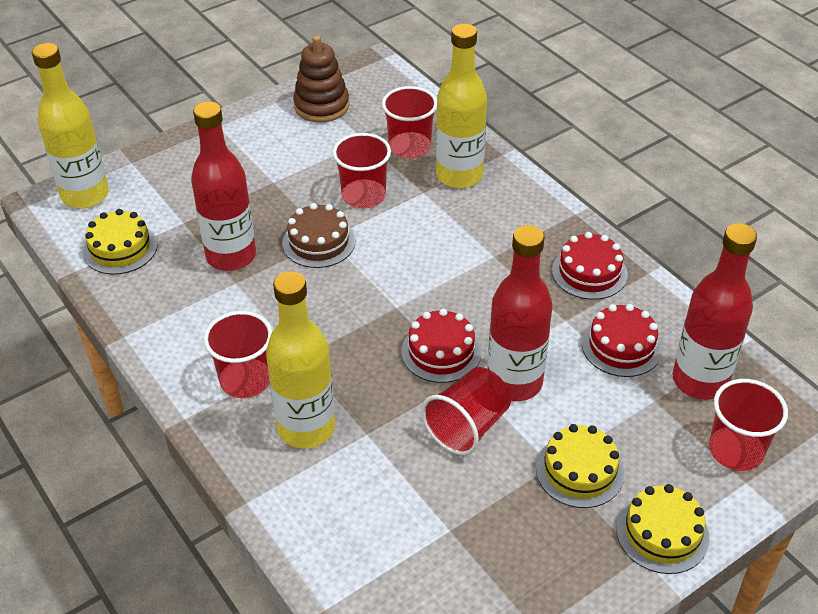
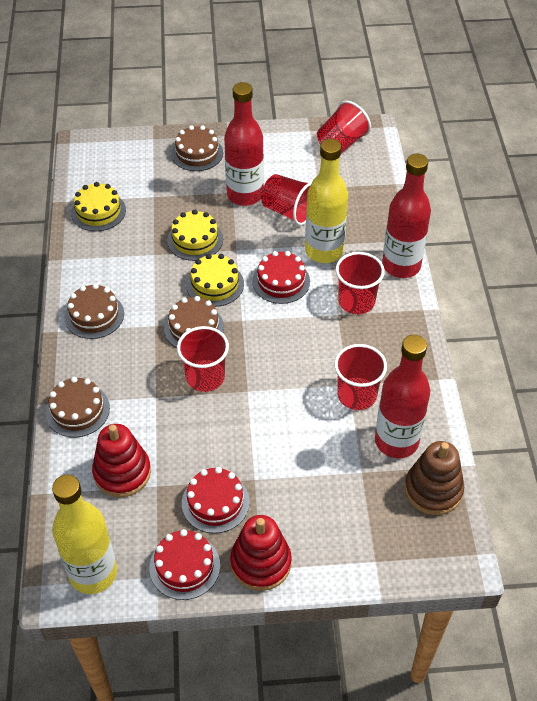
brown cake: [282,203,356,268] = 1 -> [46,377,110,437] [64,284,124,339] [164,296,224,348] [171,125,223,171] = 4
red stacking toy: none = 0 -> [92,424,151,497] [230,515,292,591] = 2
yellow bottle: [32,43,109,208] [266,271,335,449] [436,24,487,188] = 3 -> [52,475,117,594] [305,139,348,263] = 2

